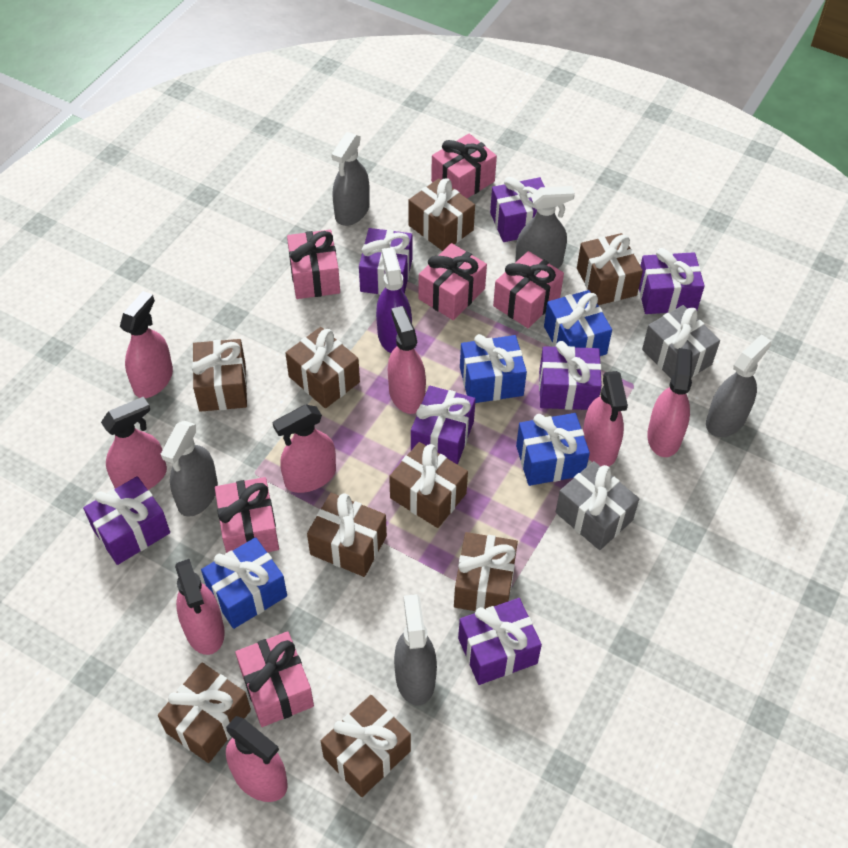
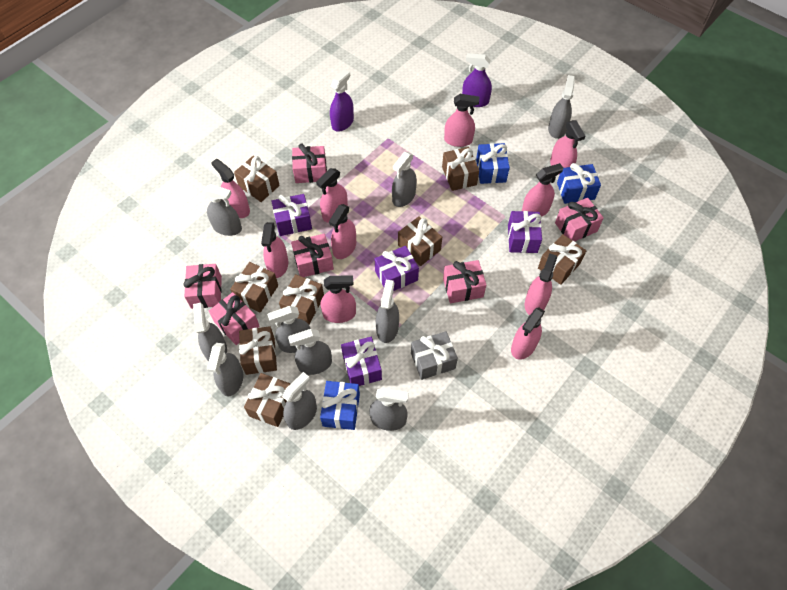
blue gift: [201,537,287,629] [460,334,527,403] [516,413,590,486] [544,290,612,356] = 4 -> [320,381,360,430] [476,143,510,184] [557,163,601,204] = 3
brown gift: [158,662,251,763] [192,339,247,412] [285,327,360,408] [307,493,387,577] [321,695,411,797] [389,442,468,528] [408,178,475,251] [454,532,518,611] [577,233,643,305] = 9 -> [230,262,278,312] [234,156,280,202] [239,326,277,375] [244,373,290,427] [279,274,324,324] [398,216,442,266] [442,147,479,191] [538,234,586,285] = 8
grey gift: [556,461,639,550] [642,305,720,378] = 2 -> [411,331,458,380] = 1
grey spray bottle: [161,421,218,517] [332,132,370,226] [394,594,437,706] [515,186,575,269] [706,334,771,437] = 5 -> [193,303,227,362] [203,184,242,236] [207,343,243,396] [267,306,311,353] [282,372,317,430] [288,329,332,375] [369,388,409,431] [376,280,399,343] [392,152,417,207] [548,75,575,139] = 10
pink spray bottle: [101,397,167,490] [120,291,173,398] [175,559,225,655] [226,716,288,802] [272,405,336,493] [388,306,426,414] [583,371,628,467] [647,348,692,457] = 8 -> [211,159,250,218] [261,222,288,278] [316,168,348,223] [320,275,356,323] [329,204,356,259] [444,94,479,147] [511,307,545,360] [522,163,563,217] [525,253,557,315] [550,120,586,175] = 10
purple gift: [83,476,170,565] [359,228,412,295] [411,386,476,465] [458,598,542,685] [490,177,545,242] [539,341,602,410] [639,248,705,314] = 7 -> [271,194,312,236] [341,337,382,386] [375,246,419,291] [508,211,542,253] = 4
purple spray bottle: [376,247,412,353] = 1 -> [330,70,354,132] [462,53,492,107] = 2

